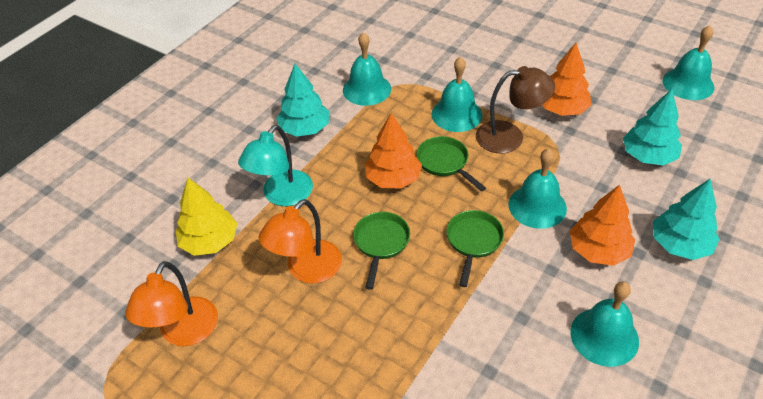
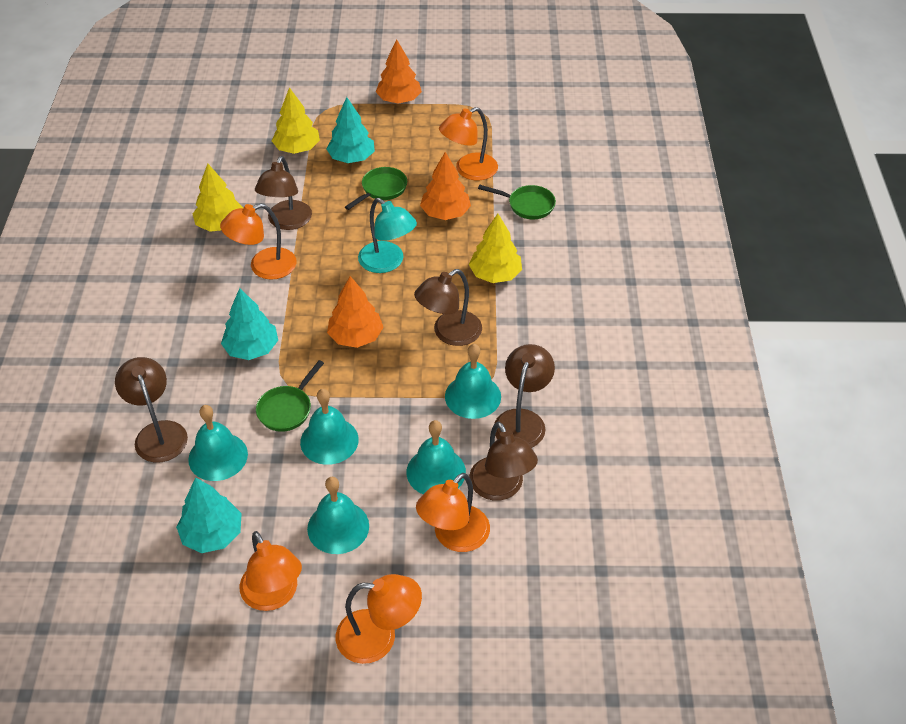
brown lamp: [476,66,555,153] = 1 -> [115,357,188,463] [255,156,312,230] [414,269,482,346] [469,422,538,501] [494,344,555,448] = 5
orange lamp: [125,261,218,346] [259,199,342,283] = 2 -> [220,203,296,280] [240,531,302,611] [336,574,422,664] [416,473,490,552] [439,107,498,181] = 5
yellow tree: [175,178,238,256] = 1 -> [192,164,243,232] [272,87,320,154] [469,214,522,283] = 3

